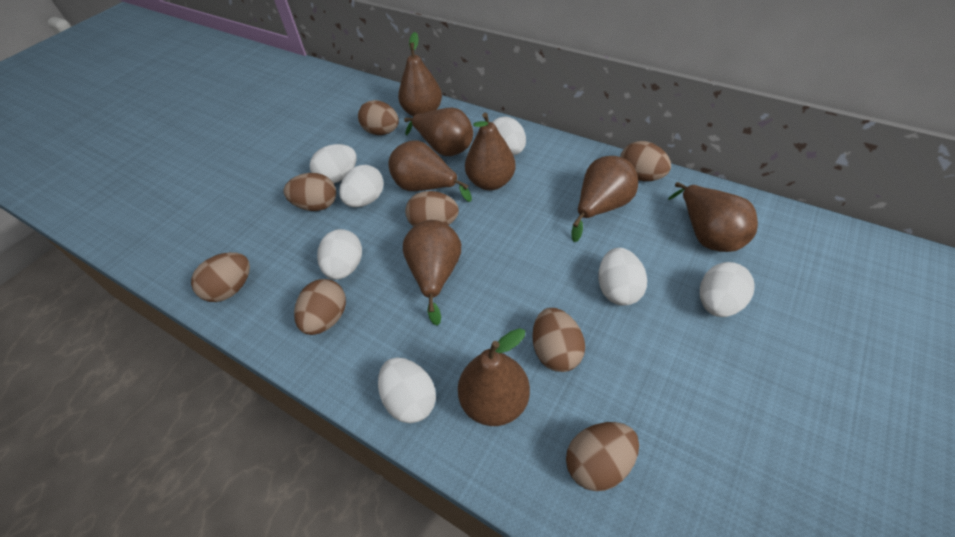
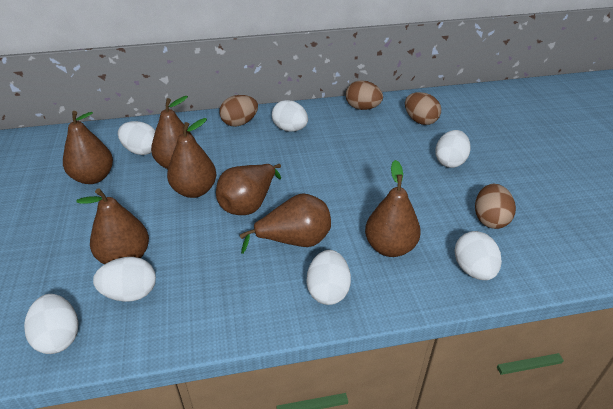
brown egg: [191,252,250,302] [284,173,336,211] [294,279,346,335] [358,100,399,135] [405,191,459,227] [532,308,585,372] [566,422,639,491] [620,141,671,181] = 8 -> [219,95,258,127] [346,80,383,110] [405,92,441,125] [475,184,516,229] = 4
brown pear: [388,140,472,202] [398,32,442,116] [403,220,461,326] [404,108,473,156] [458,328,530,426] [465,113,516,190] [571,156,638,242] [668,182,758,252] = 8 -> [63,111,113,184] [76,188,149,265] [151,96,196,169] [167,118,217,198] [216,164,281,215] [240,193,331,254] [365,160,421,257] = 7

